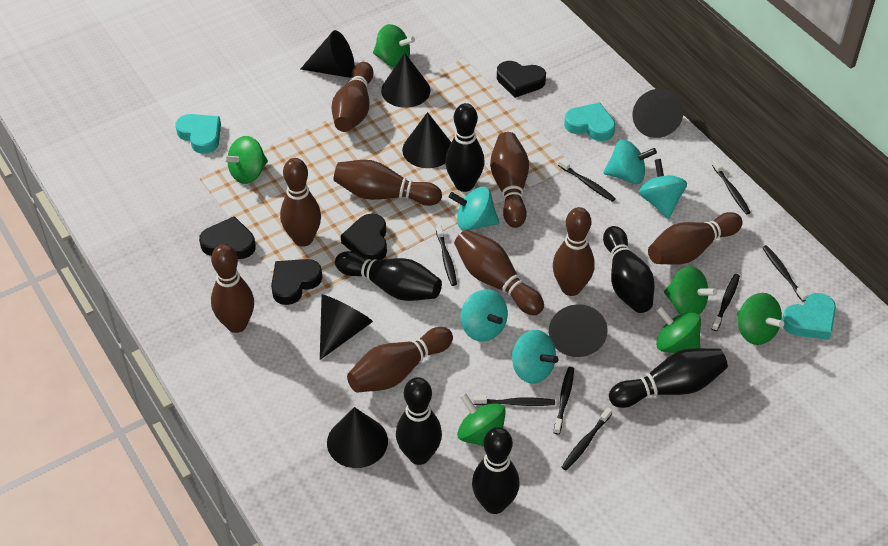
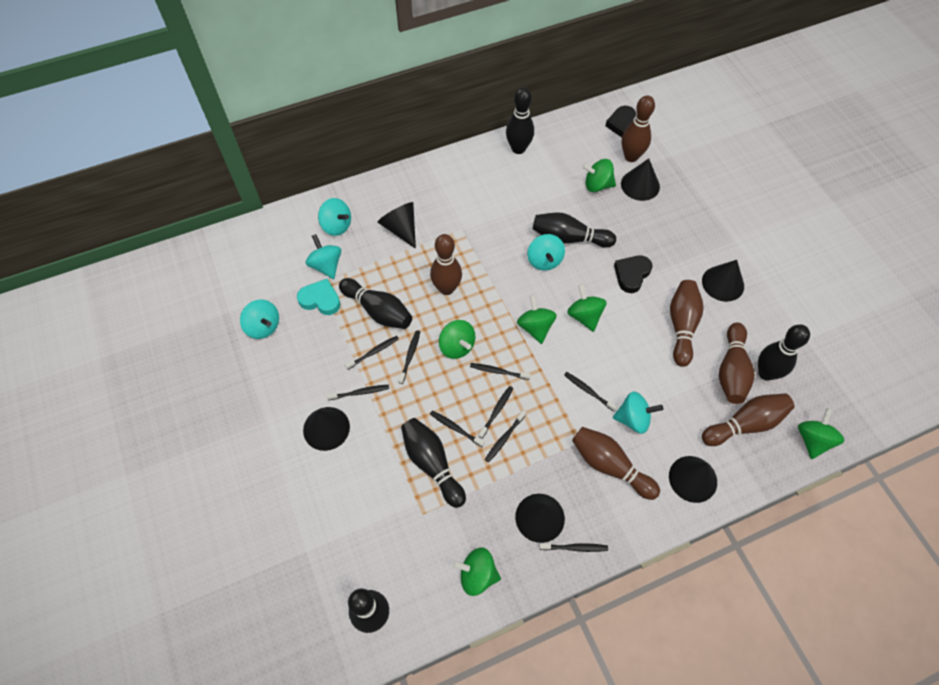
black cone: [301,30,355,78] [320,295,373,360] [327,407,388,468] [381,53,430,108] [402,112,451,168] [549,304,608,357] [632,89,684,138] = 7 -> [303,407,350,451] [378,202,416,249] [515,494,565,543] [621,159,660,201] [669,456,717,503] [702,260,744,302] = 6
black heart: [199,216,256,259] [271,259,322,305] [341,214,387,261] [497,61,546,98] = 4 -> [606,106,636,138] [614,255,653,293] = 2
black toothbrush: [436,225,457,286] [473,396,555,406] [553,367,574,435] [558,159,616,202] [562,407,612,471] [712,160,751,214] [712,274,740,331] [762,245,808,302] = 8 -> [326,385,389,400] [345,336,399,370] [398,330,420,384] [430,410,485,447] [470,363,531,380] [478,386,513,439] [485,410,526,462] [539,543,608,552] [564,372,617,412] = 9
brown bowling pin: [211,244,254,333] [280,158,321,247] [332,62,373,132] [333,160,442,206] [347,327,453,393] [454,230,544,315] [490,132,529,228] [553,207,595,296] [648,212,742,265] = 9 -> [430,234,462,295] [572,427,660,500] [622,95,655,162] [670,280,704,367] [702,393,795,446] [719,322,755,404] = 6
turquoise heart: [176,114,221,154] [564,102,615,141] [782,293,836,340] = 3 -> [297,279,341,315] = 1

